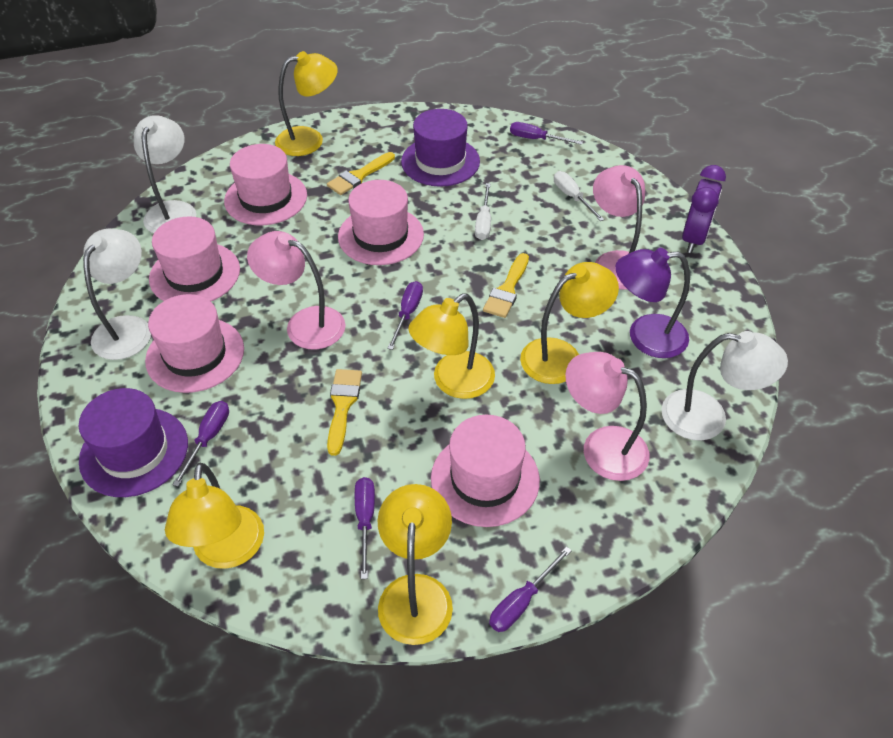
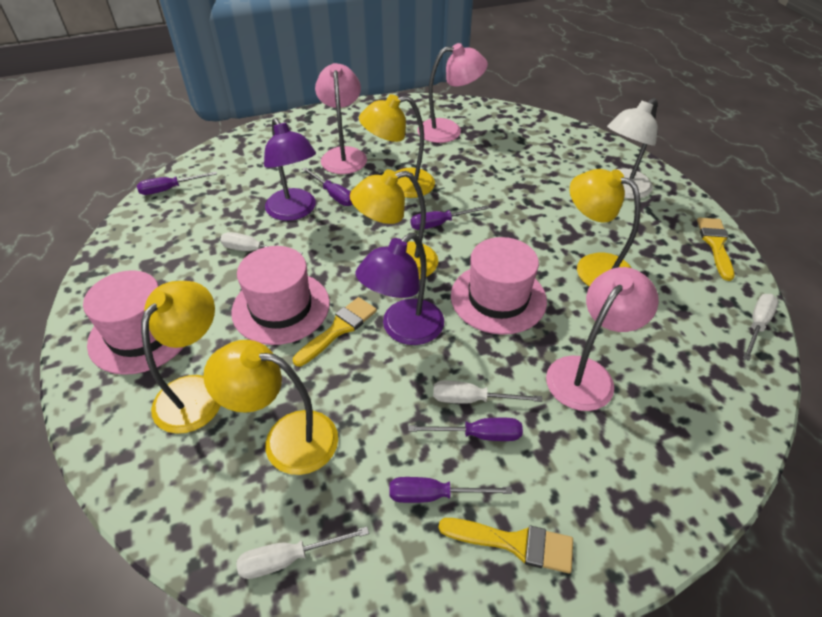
pink hat: [145,294,244,393] [149,216,240,301] [224,144,307,225] [338,180,424,265] [431,415,540,527] = 5 -> [83,270,184,375] [231,246,330,345] [451,237,547,335] = 3
purple clock: [682,165,726,253] = 1 -> none = 0
purple hat: [79,388,188,497] [401,109,480,187] = 2 -> none = 0
purple lamp: [615,248,690,358] = 1 -> [264,118,316,221] [356,233,444,345] = 2
white lamp: [83,229,151,360] [134,115,196,233] [662,331,788,441] = 3 -> [607,98,658,199] = 1
white screwdriver: [475,183,491,240] [554,171,604,221] = 2 -> [220,232,303,255] [237,527,369,579] [433,380,542,404] [743,294,779,361] = 4

